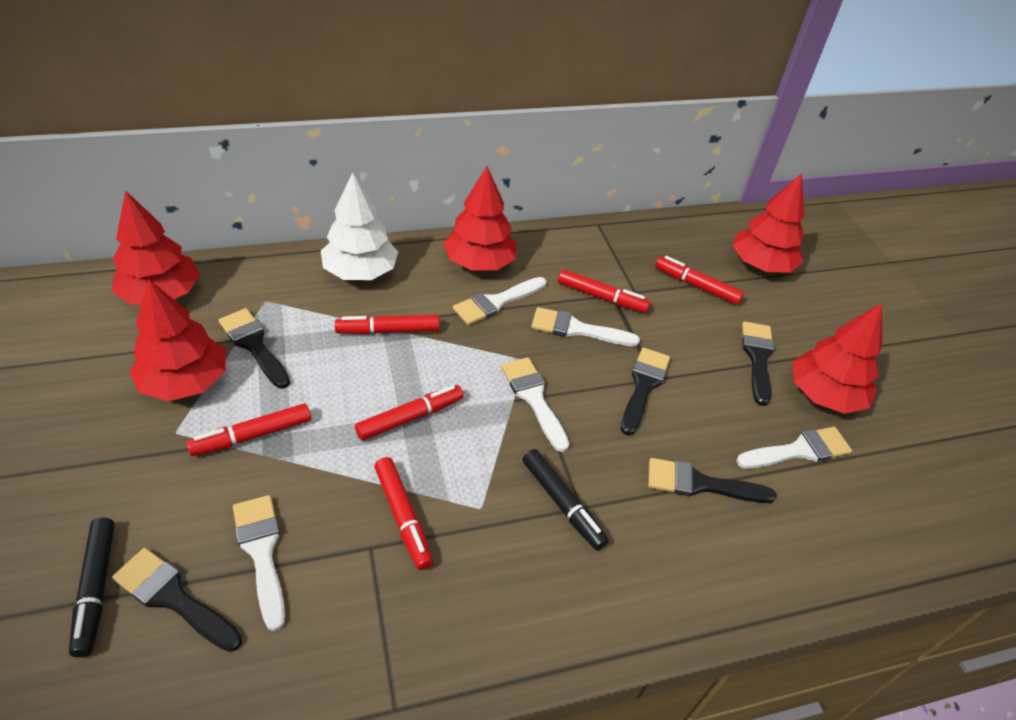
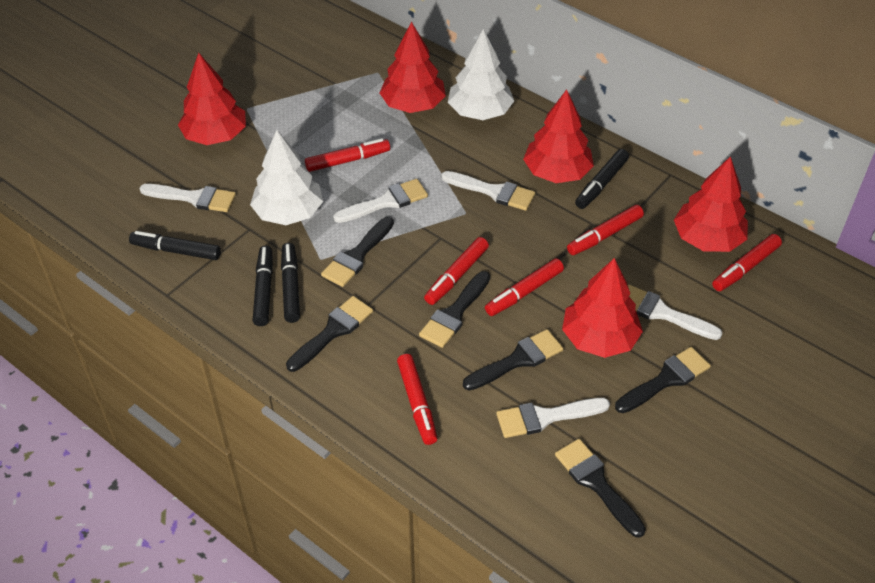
black brush: [112,548,242,652] [219,308,290,389] [621,347,670,436] [648,458,776,503] [742,321,774,406] = 5 -> [286,296,373,372] [321,217,394,287] [419,271,490,348] [463,329,563,391] [555,439,646,538] [615,347,711,413] = 6
black marker: [69,518,115,657] [522,449,609,550] = 2 -> [129,231,221,260] [252,246,273,326] [281,243,300,323] [575,149,629,209] = 4
white tree: [321,172,398,280] = 1 -> [250,130,323,225] [448,29,514,120] = 2

